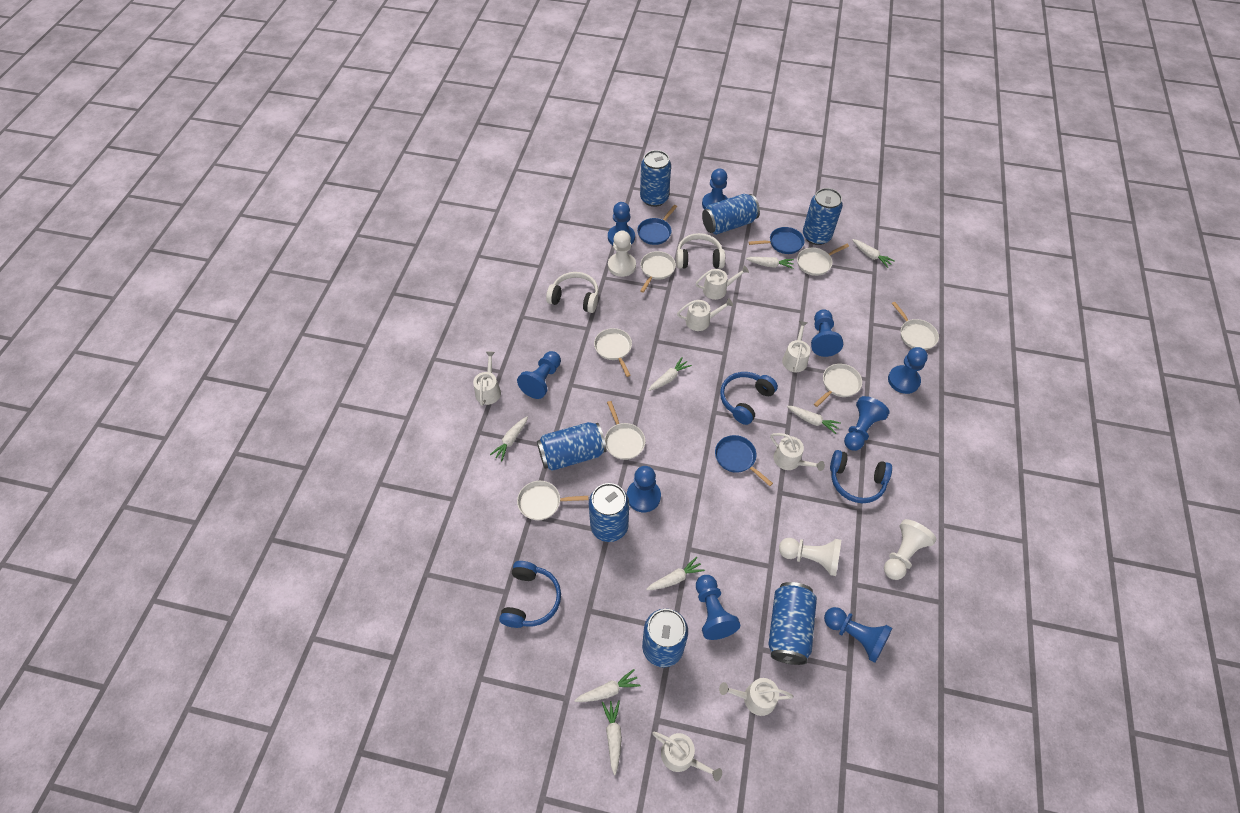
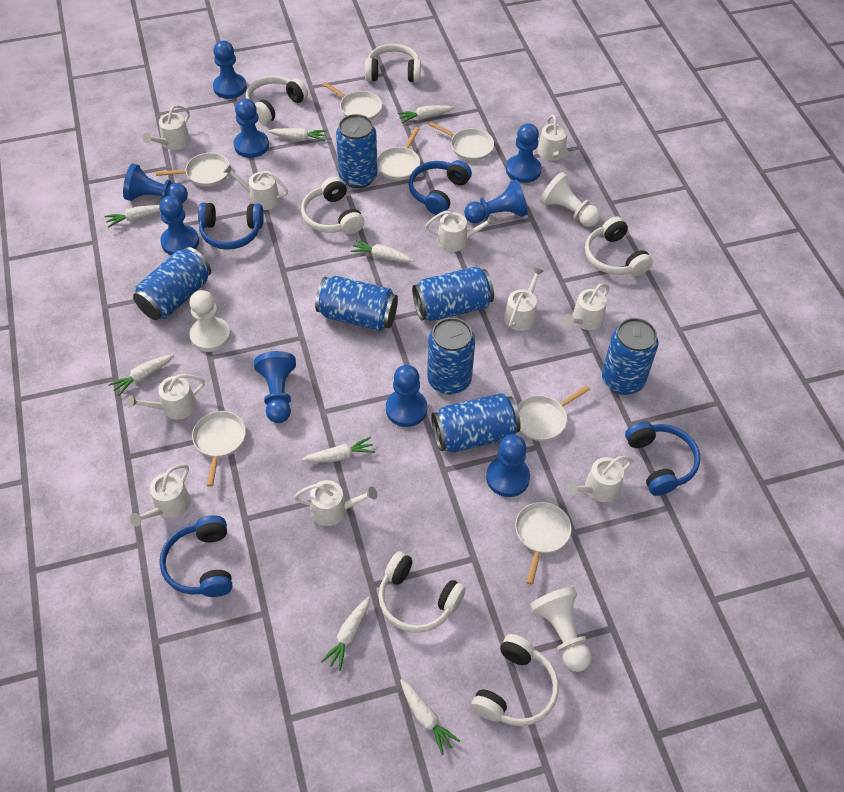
blue headphones: [499,561,561,628] [720,372,778,425] [830,450,892,503] = 3 -> [160,515,232,597] [198,202,264,250] [409,160,472,215] [625,422,700,496] = 4
blue pan: [637,205,677,245] [715,435,773,486] [748,227,805,254] = 3 -> none = 0
white headphones: [546,272,599,313] [676,233,725,269] = 2 -> [246,76,308,124] [301,177,364,234] [365,44,421,83] [379,551,466,633] [471,634,559,726] [585,216,653,276] = 6
white watering can: [473,351,501,406] [653,732,722,781] [677,298,733,331] [695,265,749,300] [719,678,793,716] [770,433,825,471] [782,321,811,372] = 7 -> [127,374,205,420] [130,464,191,526] [142,105,190,150] [223,164,288,210] [294,480,378,526] [425,211,496,252] [504,267,544,331] [538,114,569,161] [563,283,609,330] [566,456,633,502] = 10

